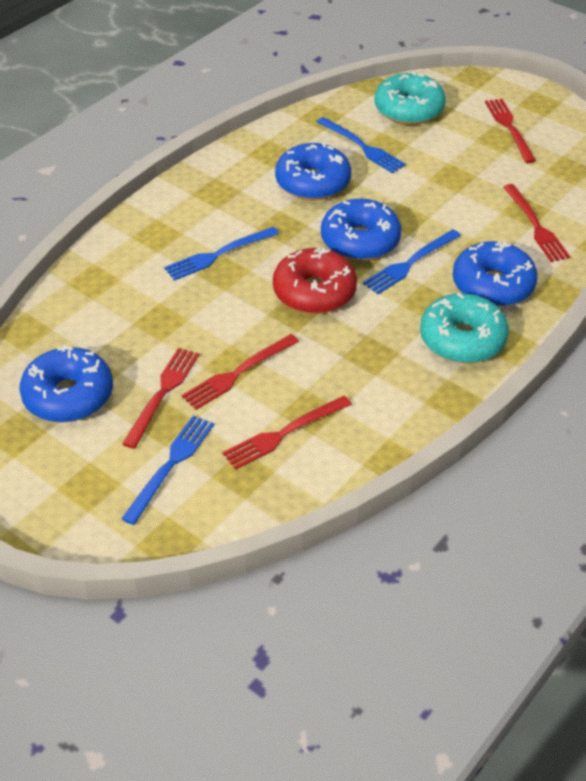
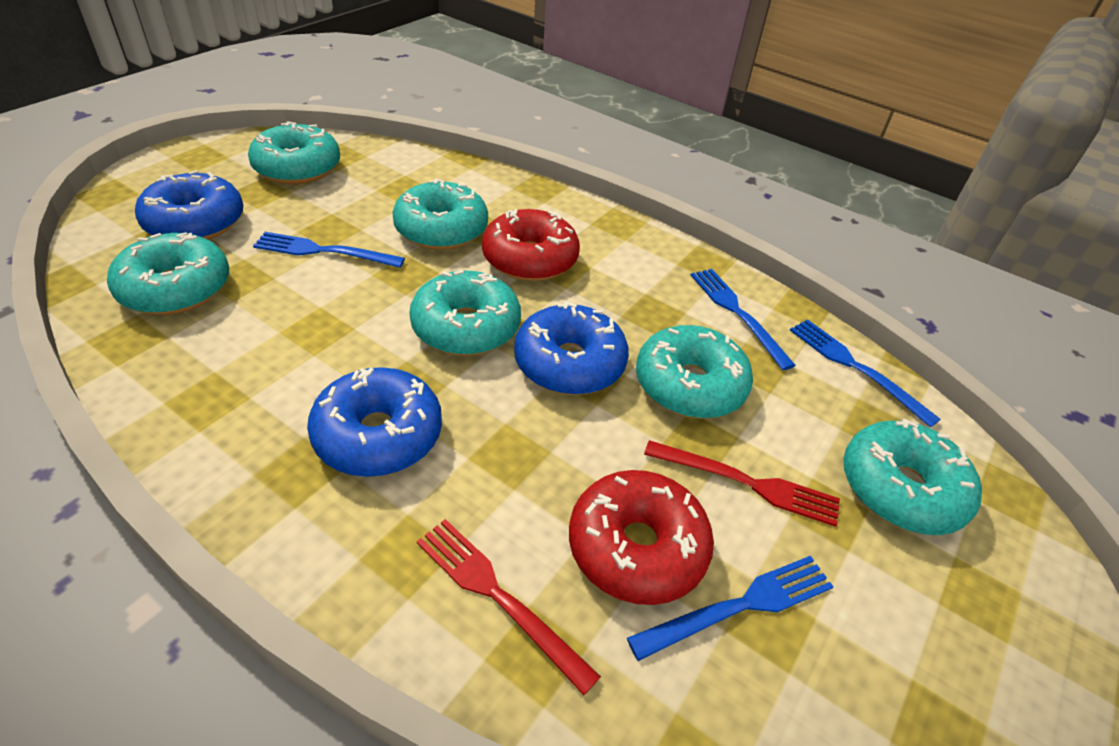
blue donut: [19,345,113,423] [275,142,351,200] [321,199,402,260] [453,241,538,307] = 4 -> [135,170,243,240] [307,367,442,477] [514,301,629,395] = 3
red donut: [273,247,357,314] = 1 -> [482,209,580,281] [569,470,714,605] = 2
red fork: [122,348,199,449] [182,334,299,410] [222,396,352,470] [485,99,536,163] [503,184,570,262] = 5 -> [417,519,601,695] [644,440,840,527] = 2
turquoise donut: [375,72,446,125] [420,293,509,363] = 2 -> [107,232,229,315] [248,121,340,184] [392,179,488,250] [409,270,521,356] [636,325,753,419] [843,419,982,535] = 6

